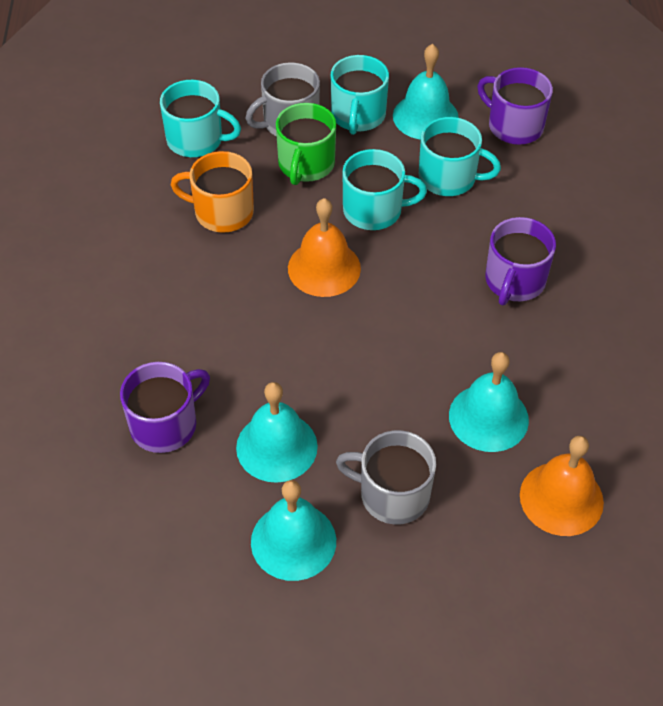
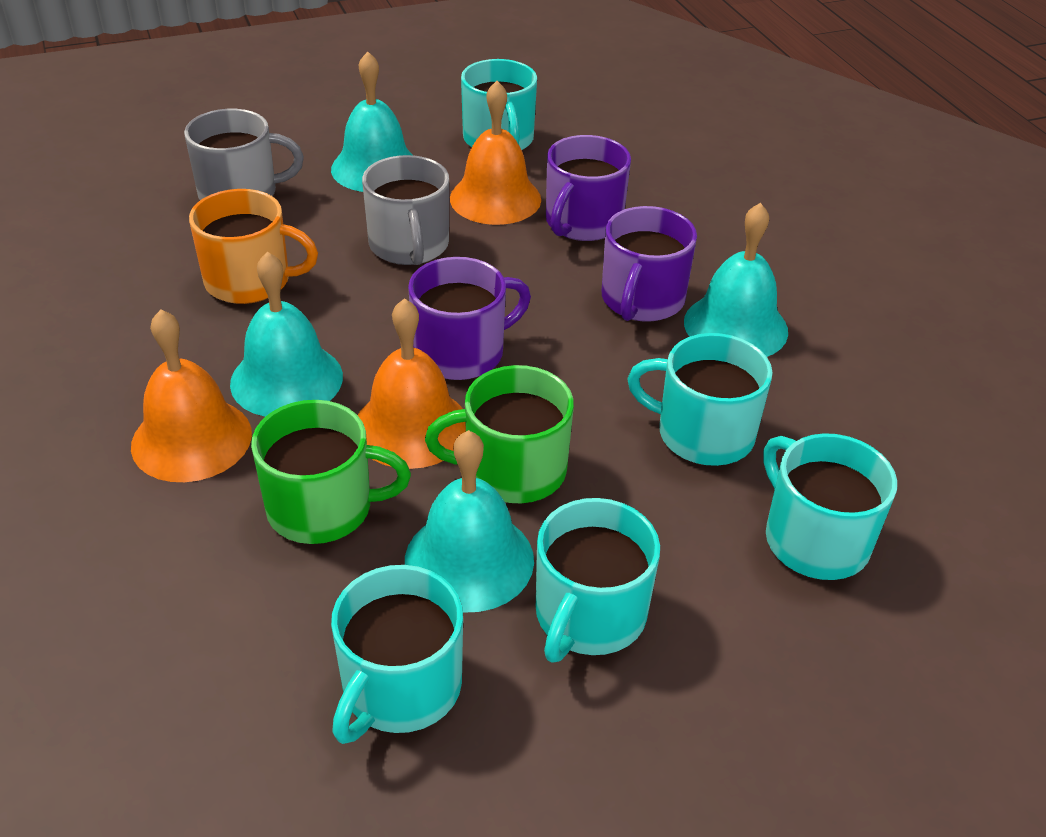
green mug: [276,103,336,185] = 1 -> [251,400,411,544] [425,365,574,503] = 2
orange bell: [288,198,361,297] [520,436,604,536] = 2 -> [131,309,252,482] [358,298,466,469] [450,81,541,225] = 3
turquoise mug: [160,80,241,157] [331,55,389,135] [343,149,427,230] [419,117,501,196] = 4 -> [331,565,463,744] [461,59,537,150] [536,498,660,663] [627,333,773,466] [763,433,897,580] = 5

